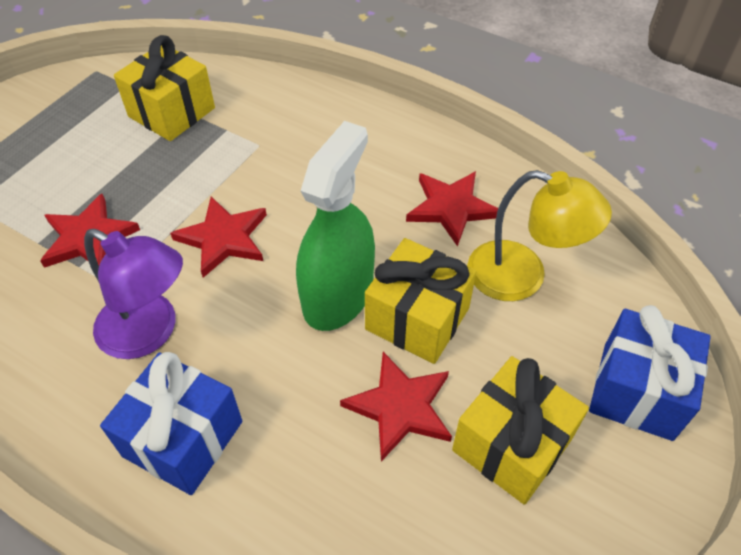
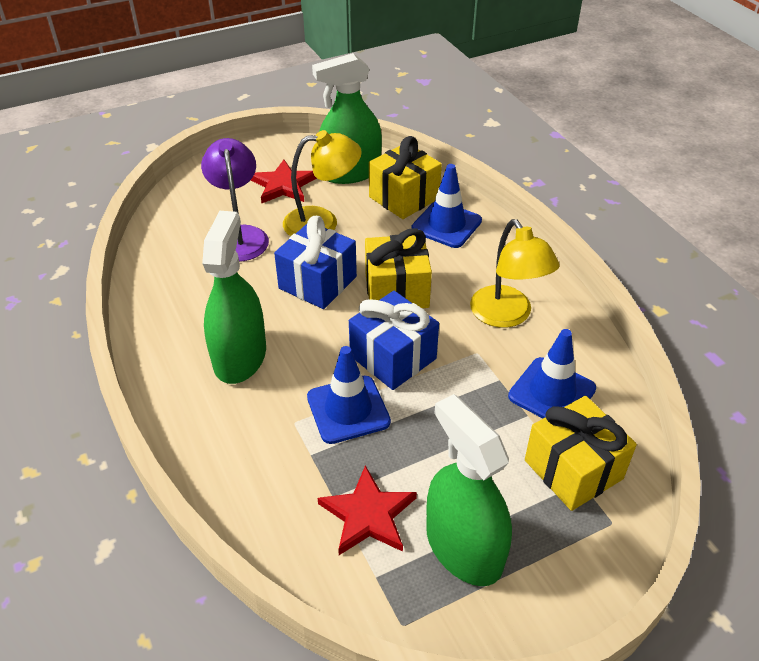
blue traffic cone: none = 0 -> [307,346,391,444] [411,164,482,248] [508,329,596,418] = 3
green spray bottle: [296,121,375,331] = 1 -> [202,211,266,384] [312,53,382,184] [426,394,512,586] = 3
red star: [40,194,140,268] [170,197,267,278] [340,352,452,461] [406,171,498,247] = 4 -> [251,160,317,203] [318,465,417,555] = 2
yellow lamp: [467,170,612,301] = 1 -> [283,130,362,236] [470,219,559,328] = 2

